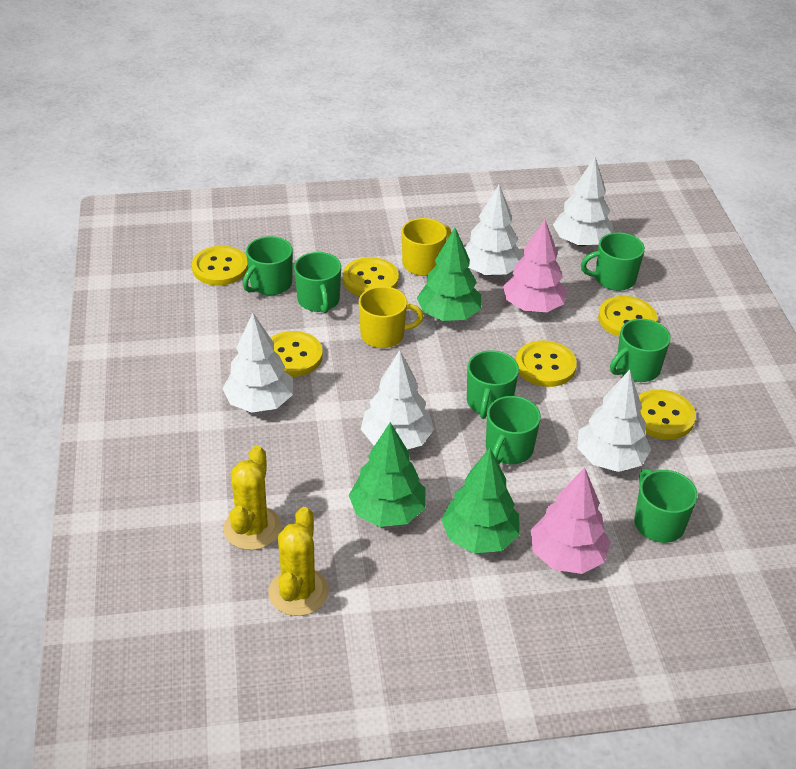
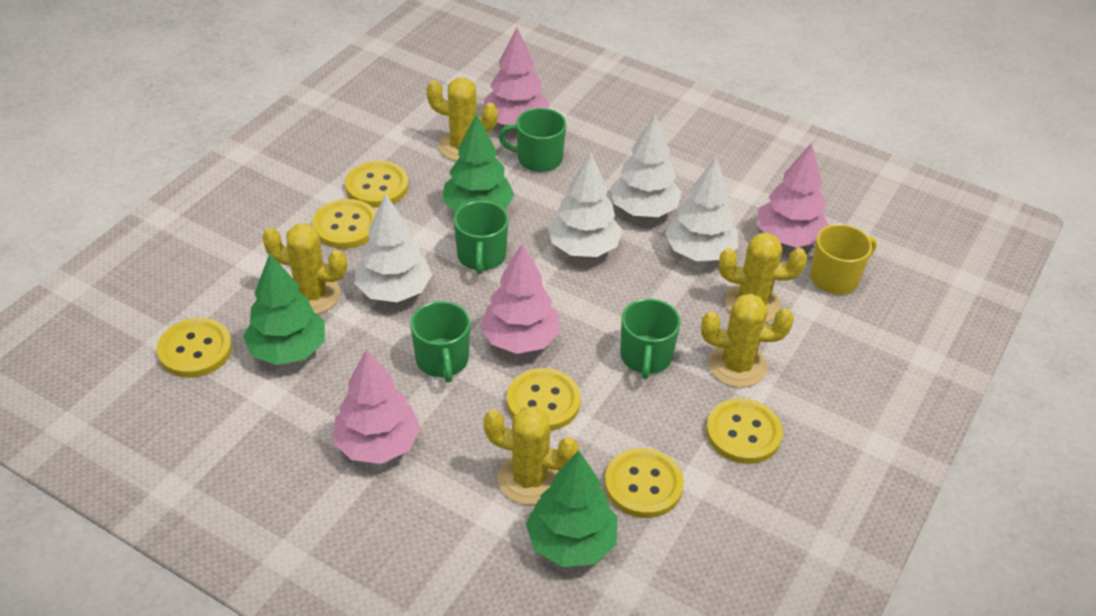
green mug: [243,236,293,295] [294,252,341,313] [467,350,519,419] [486,396,541,464] [581,232,645,291] [610,319,671,382] [634,469,697,543] = 7 -> [410,301,470,382] [454,201,509,274] [499,108,566,172] [620,298,681,379] = 4
pink tree: [503,220,568,312] [531,467,611,574] = 2 -> [333,349,421,464] [480,243,560,354] [484,28,550,125] [756,143,829,248] = 4
white tree: [222,313,293,413] [361,350,434,449] [465,185,522,276] [553,157,613,246] [577,370,651,472] = 5 -> [354,194,432,302] [548,152,622,257] [610,115,682,217] [665,157,739,261] = 4
yellow cactus: [224,446,281,550] [268,507,329,616] = 2 -> [262,223,347,314] [426,77,498,161] [483,406,579,505] [701,294,794,387] [719,232,807,323] = 5
yellow mug: [359,286,424,348] [402,218,451,276] = 2 -> [810,224,877,294] = 1

